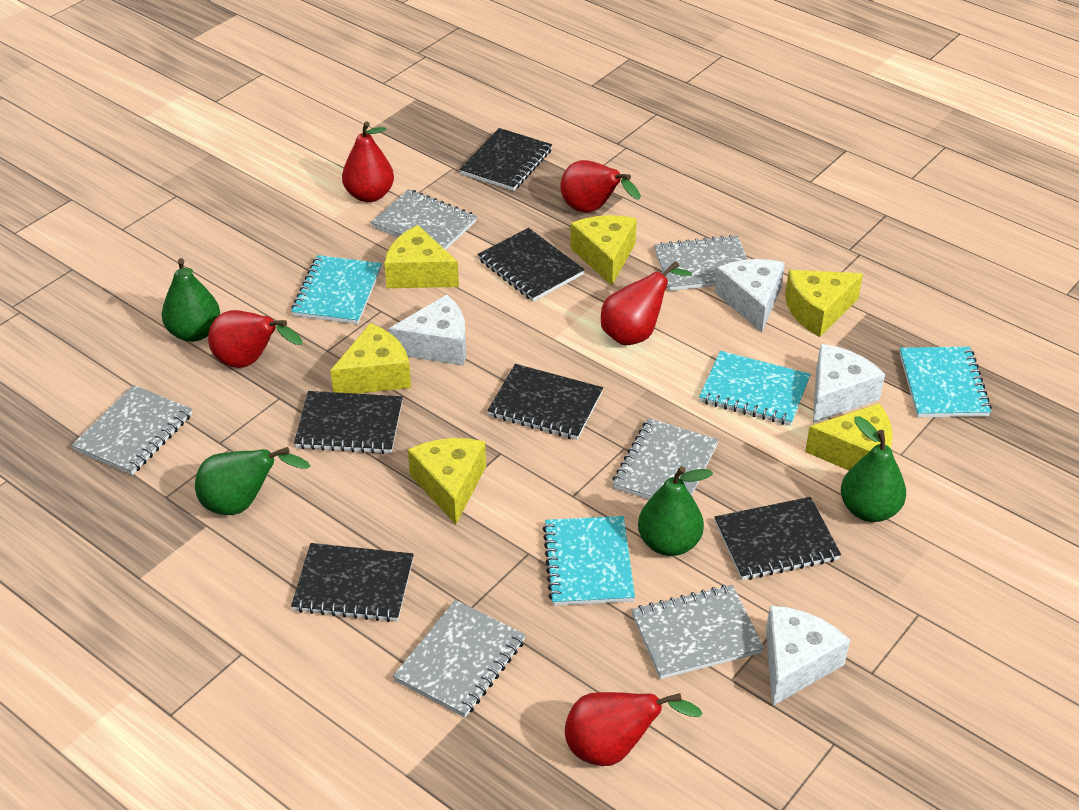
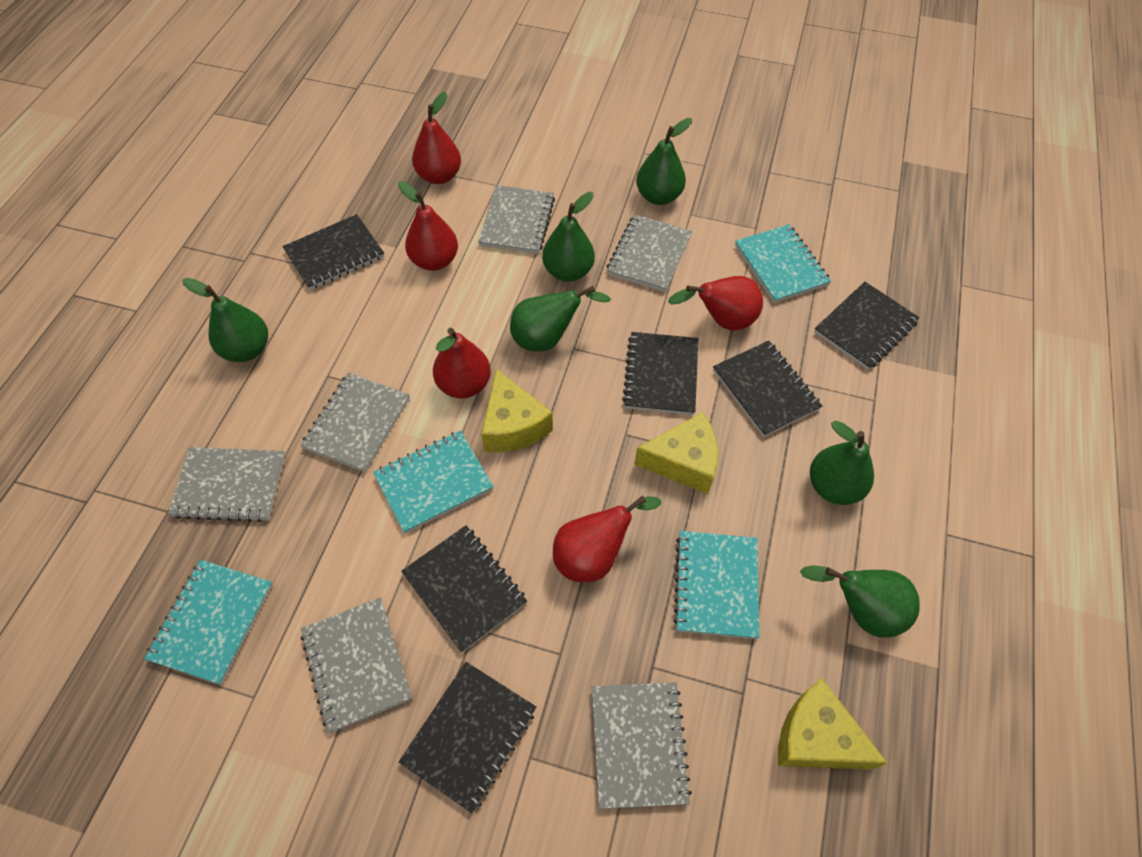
green pear: [162,258,220,342] [195,447,310,515] [638,466,713,556] [841,416,906,522] = 4 -> [182,278,268,362] [510,286,611,352] [542,192,595,282] [636,118,692,205] [800,565,920,637] [810,420,874,505] = 6
white cheese: [388,295,466,366] [715,259,785,333] [766,606,850,706] [813,344,885,423] = 4 -> none = 0
yellow cheese: [330,323,411,394] [384,225,459,288] [408,438,486,525] [570,215,637,286] [785,270,863,337] [805,403,893,470] = 6 -> [481,369,553,452] [634,412,718,494] [778,678,887,770] = 3

